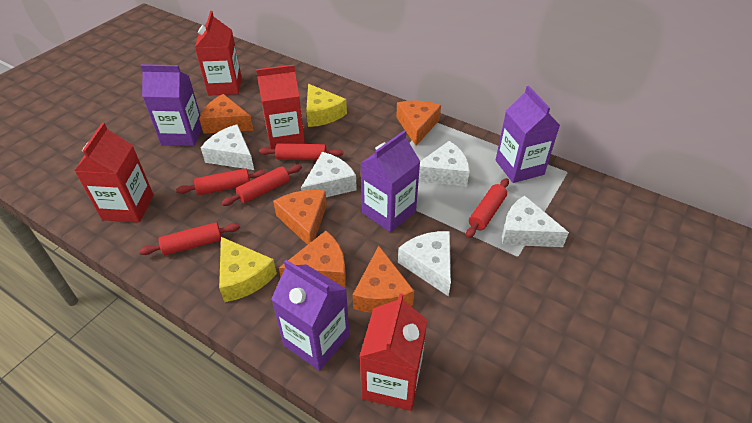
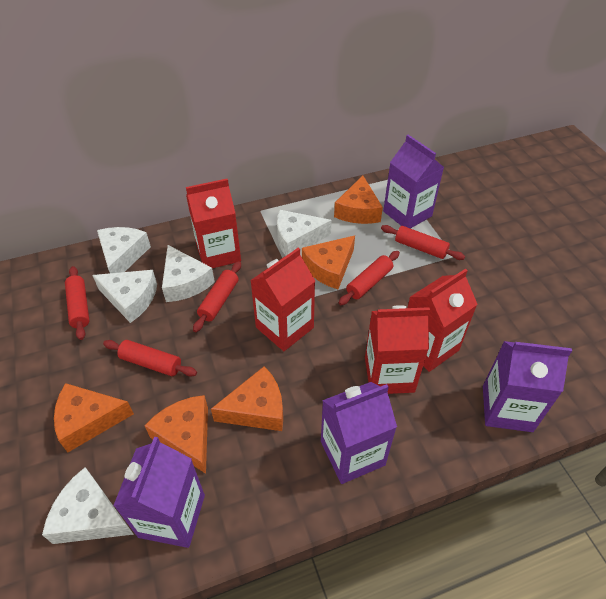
yellow cheese: [219,237,277,302] [306,84,347,127] = 2 -> none = 0

